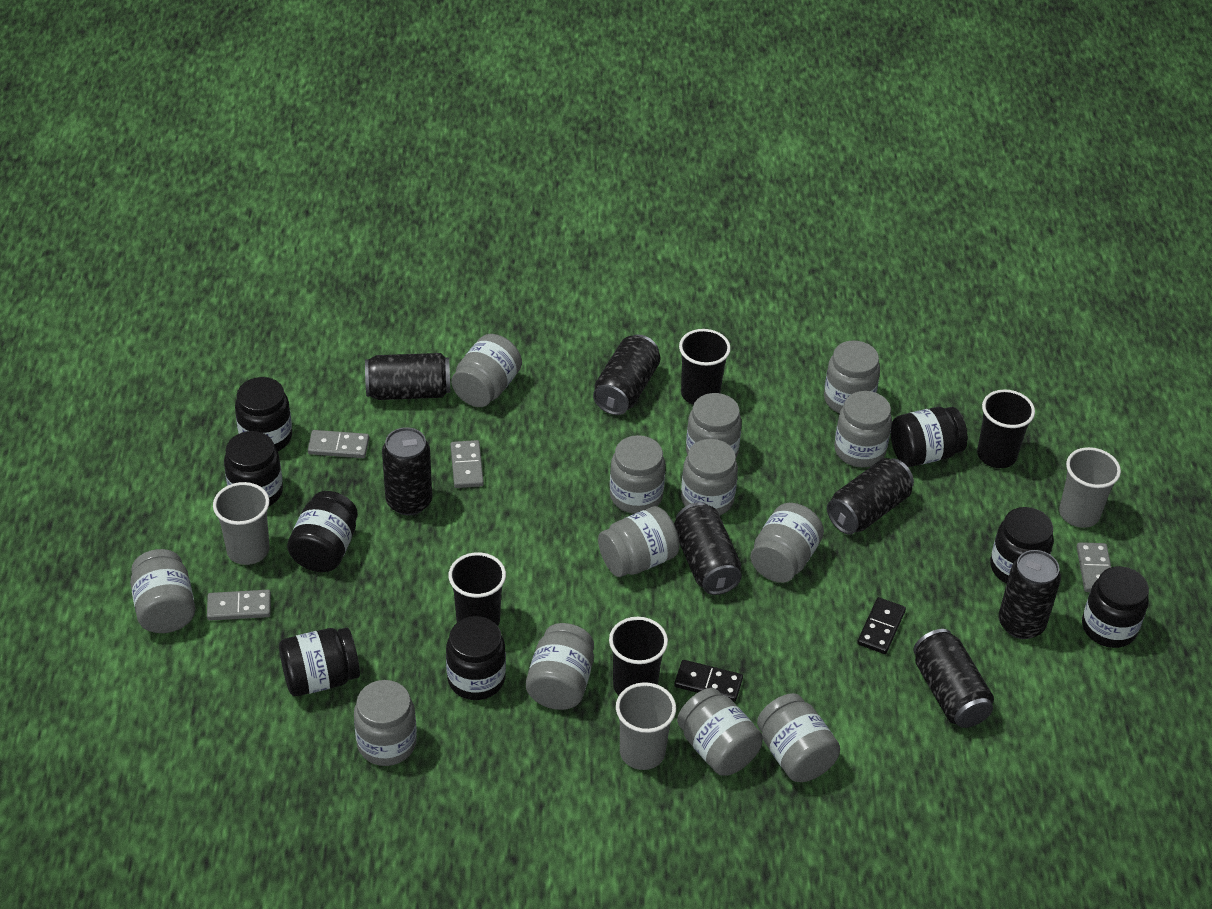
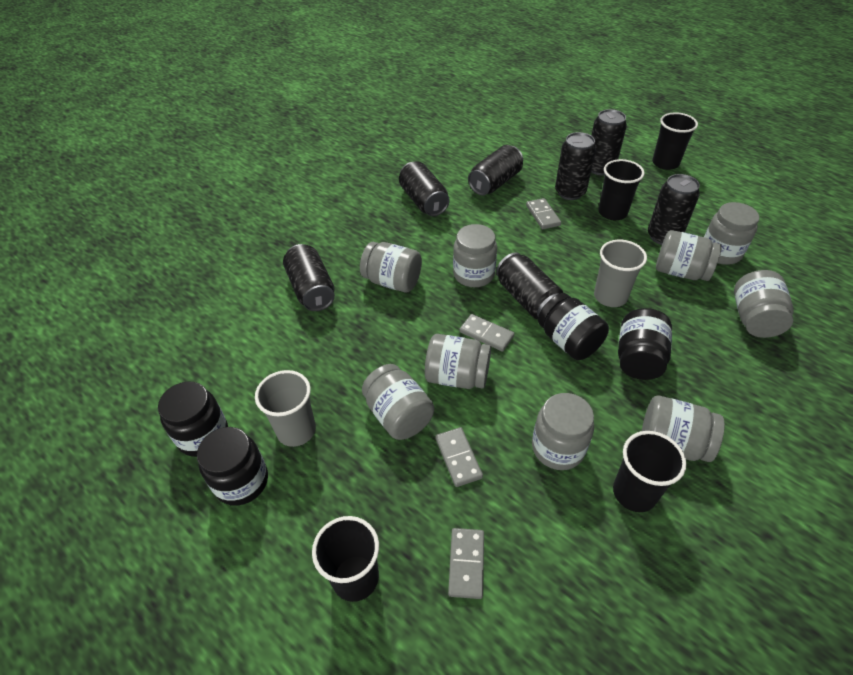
black domino: [674,660,743,702] [857,597,906,654] = 2 -> none = 0
black jar: [224,431,283,506] [235,377,292,451] [279,627,360,696] [287,491,358,572] [446,616,506,700] [891,407,968,467] [990,507,1054,583] [1082,566,1149,648] = 8 -> [158,382,228,457] [197,427,268,506] [538,293,609,360] [618,308,672,380] = 4
grey cup: [213,482,269,565] [616,682,676,770] [1059,447,1121,528] = 3 -> [255,370,316,447] [594,239,647,307] = 2
grey jar: [130,549,195,633] [354,680,417,766] [452,334,522,407] [526,623,594,710] [598,506,680,577] [610,435,665,514] [677,688,763,776] [681,439,738,515] [686,393,742,458] [751,503,824,583] [757,693,840,782] [824,341,880,413] [834,391,892,467] = 13 -> [360,242,422,292] [362,364,434,440] [425,334,491,389] [453,224,497,287] [532,393,594,470] [642,396,725,462] [656,230,722,281] [704,202,759,265] [734,270,794,338] = 9

